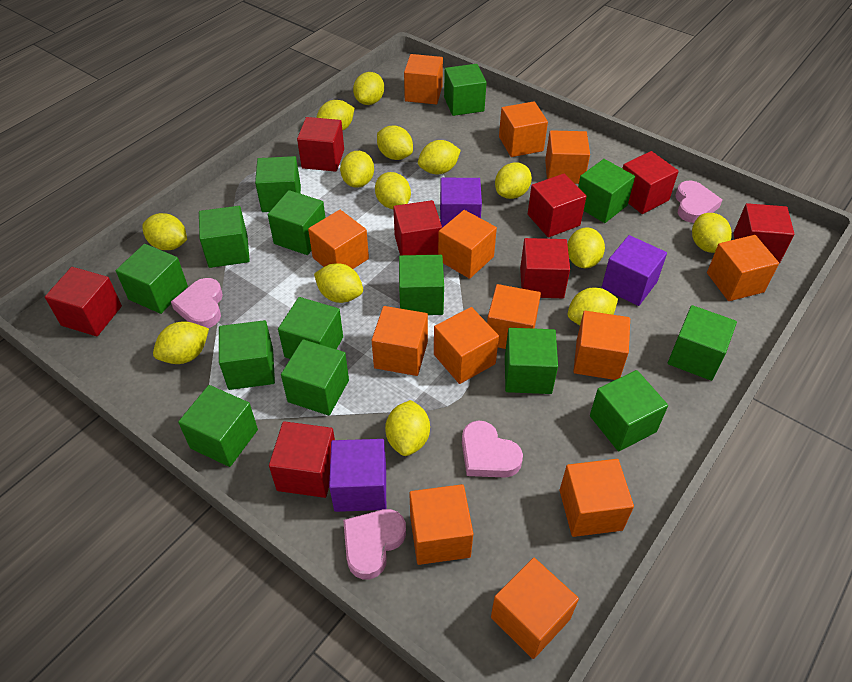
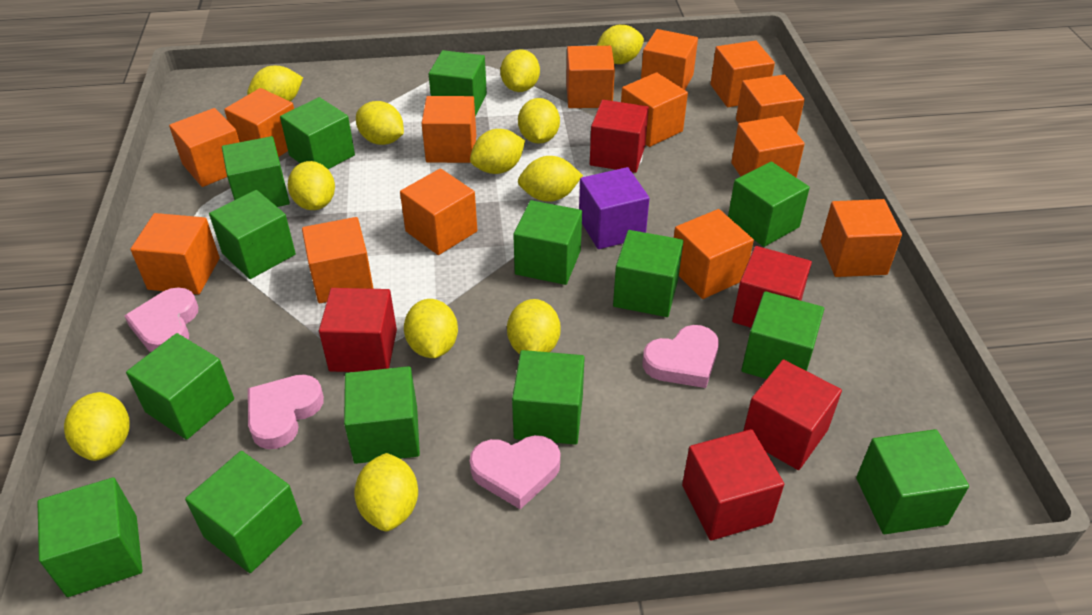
orange cube: [308,210,369,269] [372,306,428,376] [404,54,443,104] [409,484,473,565] [434,307,499,384] [438,210,497,279] [487,284,541,349] [491,558,579,659] [499,101,548,157] [545,130,590,184] [560,459,634,537] [573,311,630,380] [707,235,779,301] = 13 -> [130,213,220,295] [169,108,239,187] [224,88,294,157] [302,217,374,303] [400,168,477,255] [422,96,476,163] [566,46,615,108] [621,72,688,147] [641,29,698,90] [674,209,754,299] [710,41,775,107] [731,116,805,178] [736,75,805,133] [821,199,902,277] = 14
purple cube: [329,439,386,512] [440,178,482,228] [602,235,667,306] = 3 -> [579,167,649,249] = 1
red cube: [45,267,122,336] [269,421,335,498] [297,117,344,172] [393,200,442,255] [520,238,570,298] [528,174,587,237] [622,151,679,214] [733,203,794,263] = 8 -> [319,288,397,372] [590,100,649,173] [682,429,784,541] [732,246,812,328] [743,359,842,470] = 5
yellow lemon: [142,213,187,250] [153,321,209,364] [314,263,363,303] [316,100,355,131] [340,151,374,188] [353,72,384,105] [375,172,411,209] [377,125,413,160] [385,400,430,456] [418,140,461,174] [495,162,532,199] [567,228,605,268] [567,288,618,325] [692,213,732,253] = 14 -> [64,392,130,461] [247,65,303,102] [288,161,335,210] [354,453,418,531] [356,101,404,145] [404,299,458,358] [470,129,525,174] [500,49,540,92] [507,299,561,354] [518,98,560,144] [518,156,583,202] [597,25,644,64] = 12

